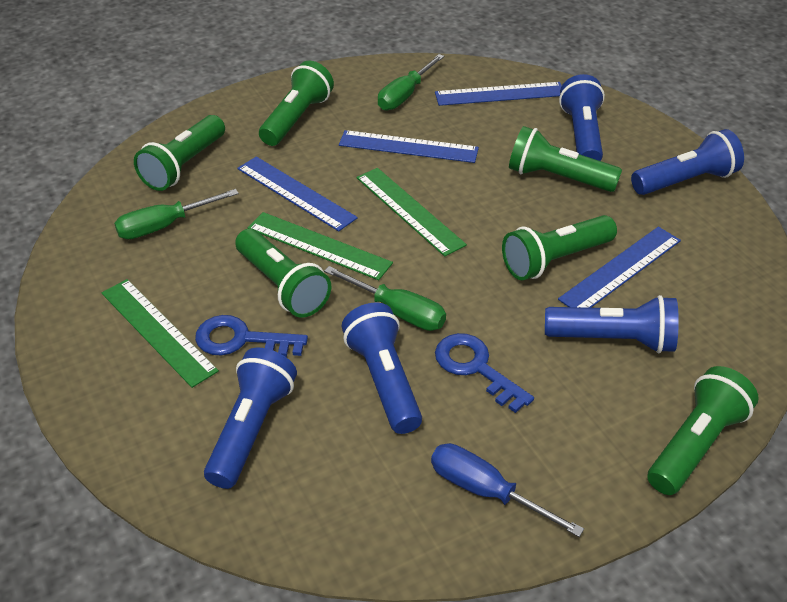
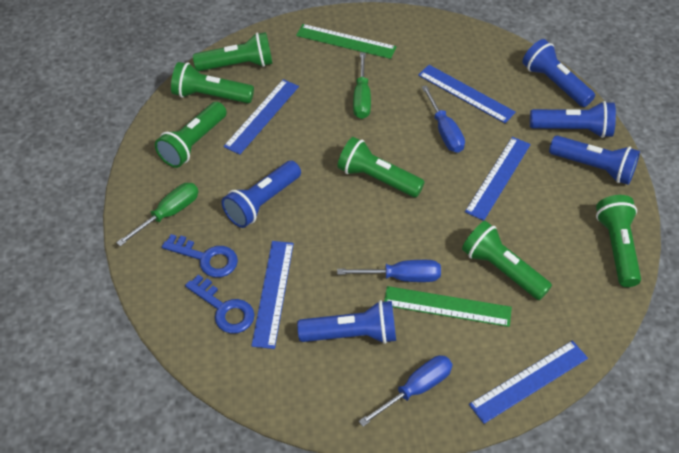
blue ruler: [237,157,358,231] [339,130,479,163] [435,82,562,106] [558,227,681,308] = 4 -> [223,79,299,155] [251,241,294,349] [418,65,516,123] [465,137,531,221] [469,341,588,424] = 5
blue screwdriver: [431,443,584,537] = 1 -> [337,260,441,282] [359,355,453,427] [422,85,465,153] = 3
green ruler: [102,279,219,388] [248,212,393,280] [357,168,467,257] = 3 -> [296,24,396,59] [384,286,512,327] = 2
green screwdriver: [114,189,239,239] [324,266,446,331] [378,54,444,110] = 3 -> [116,183,198,246] [353,53,371,119] = 2

